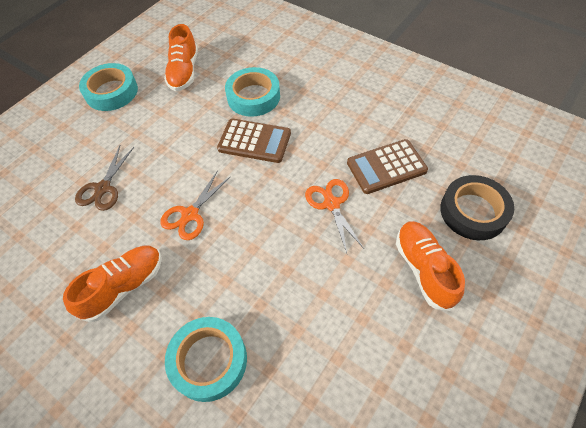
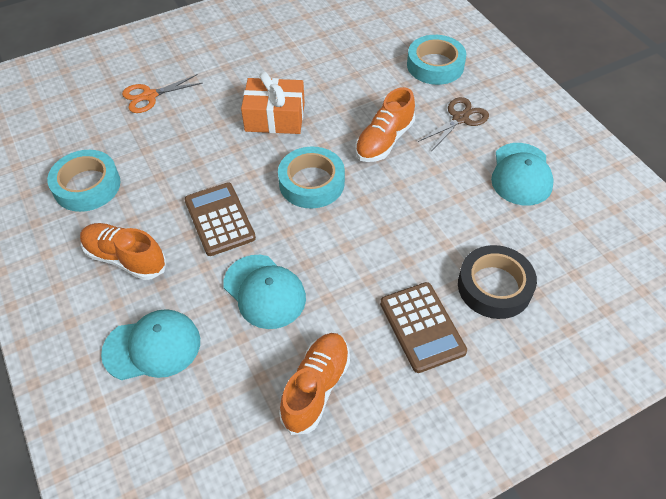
orange gift: none = 0 -> [241,72,305,134] = 1
orange scissors: [160,170,231,240] [305,179,364,253] = 2 -> [122,74,202,113] = 1
turquoise cap: none = 0 -> [101,309,200,380] [223,255,306,329] [491,143,554,206] = 3

